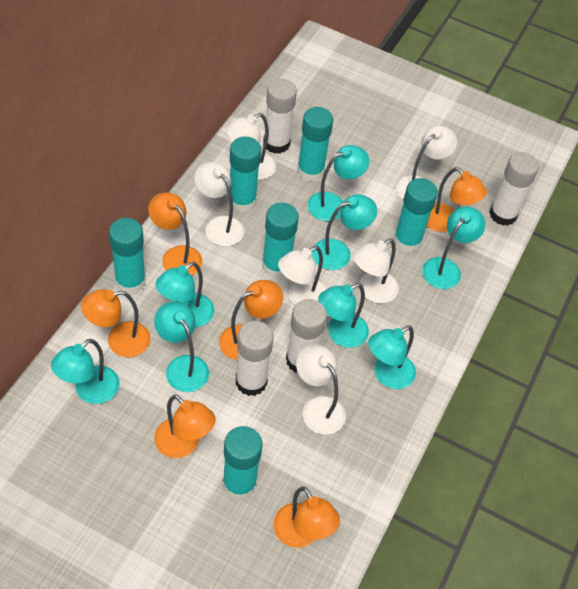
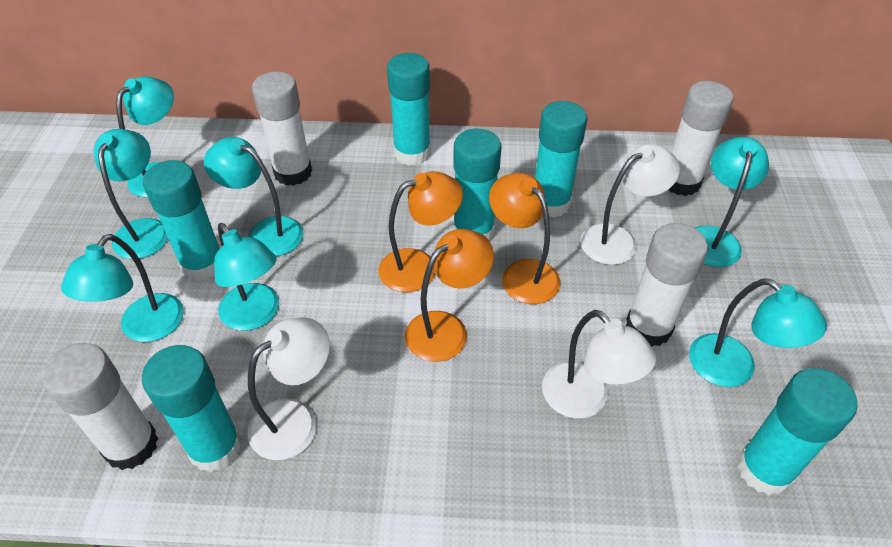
orange lamp: [81,289,151,357] [148,192,202,276] [154,394,216,458] [219,280,283,360] [273,487,340,548] [427,167,487,232] = 6 -> [378,171,463,292] [405,229,494,362] [489,173,560,304] = 3
turquoise lamp: [51,339,120,404] [154,301,209,392] [156,262,214,328] [307,145,369,221] [312,194,377,270] [318,283,369,348] [368,326,416,389] [422,207,485,289] = 8 -> [61,234,184,342] [94,129,168,259] [116,76,174,198] [204,137,304,256] [214,223,279,331] [689,278,827,387] [695,137,769,267] = 7
white lamp: [194,162,244,246] [226,113,276,180] [278,246,327,305] [296,344,346,435] [353,238,399,303] [396,125,457,200] = 6 -> [248,317,330,460] [542,310,656,418] [580,144,680,265] = 3

